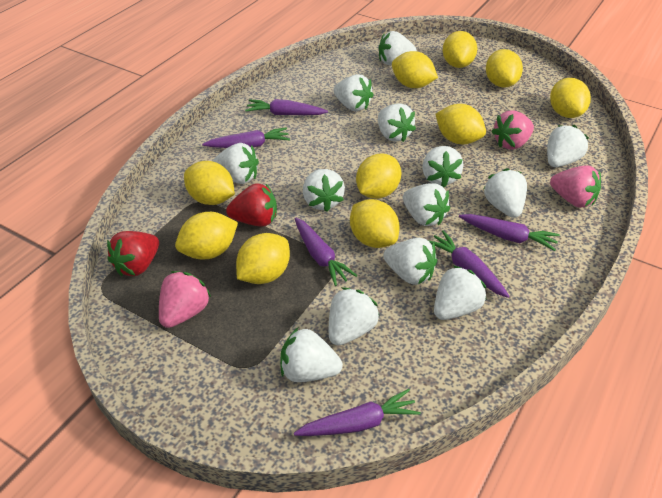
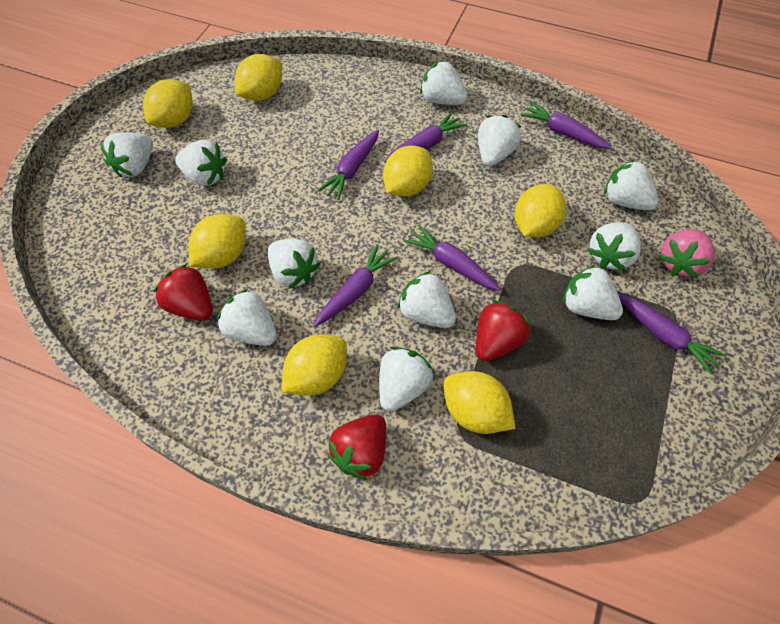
pink strawberry: [159,271,211,328] [491,111,534,149] [550,165,601,208] = 3 -> [659,229,715,278] = 1
red strawberry: [107,231,159,276] [226,183,277,227] = 2 -> [153,264,213,321] [327,414,386,480] [476,300,530,361] = 3
white strawberry: [213,143,259,184] [280,328,343,382] [303,169,345,212] [329,288,380,345] [334,74,374,111] [378,103,416,142] [379,31,417,65] [383,238,437,285] [403,183,450,226] [422,146,464,188] [434,266,486,320] [484,168,527,218] [547,125,589,167] = 13 -> [100,132,153,178] [175,140,227,186] [217,289,277,346] [268,239,320,289] [379,347,434,412] [398,271,456,328] [420,60,468,105] [478,115,521,166] [563,265,623,320] [588,222,641,271] [604,160,659,210] = 11
yellow lemon: [175,212,238,260] [184,161,235,205] [236,233,290,284] [350,199,400,248] [356,154,401,199] [392,51,438,88] [435,104,486,144] [442,31,477,68] [486,49,523,88] [550,78,591,118] = 10 -> [143,79,193,128] [188,214,246,269] [235,54,282,101] [282,334,347,395] [383,145,433,197] [444,371,515,434] [515,184,566,238] = 7

